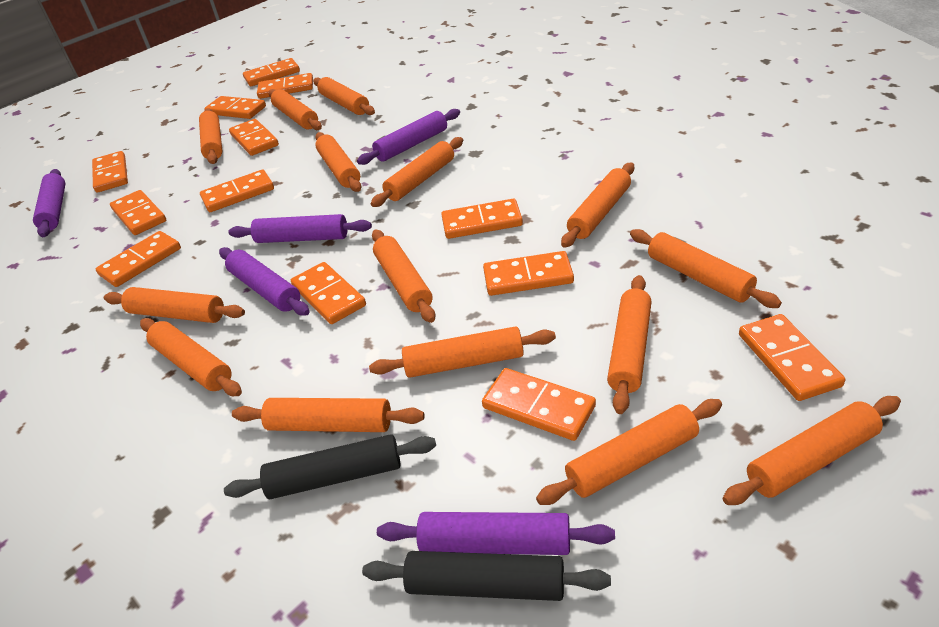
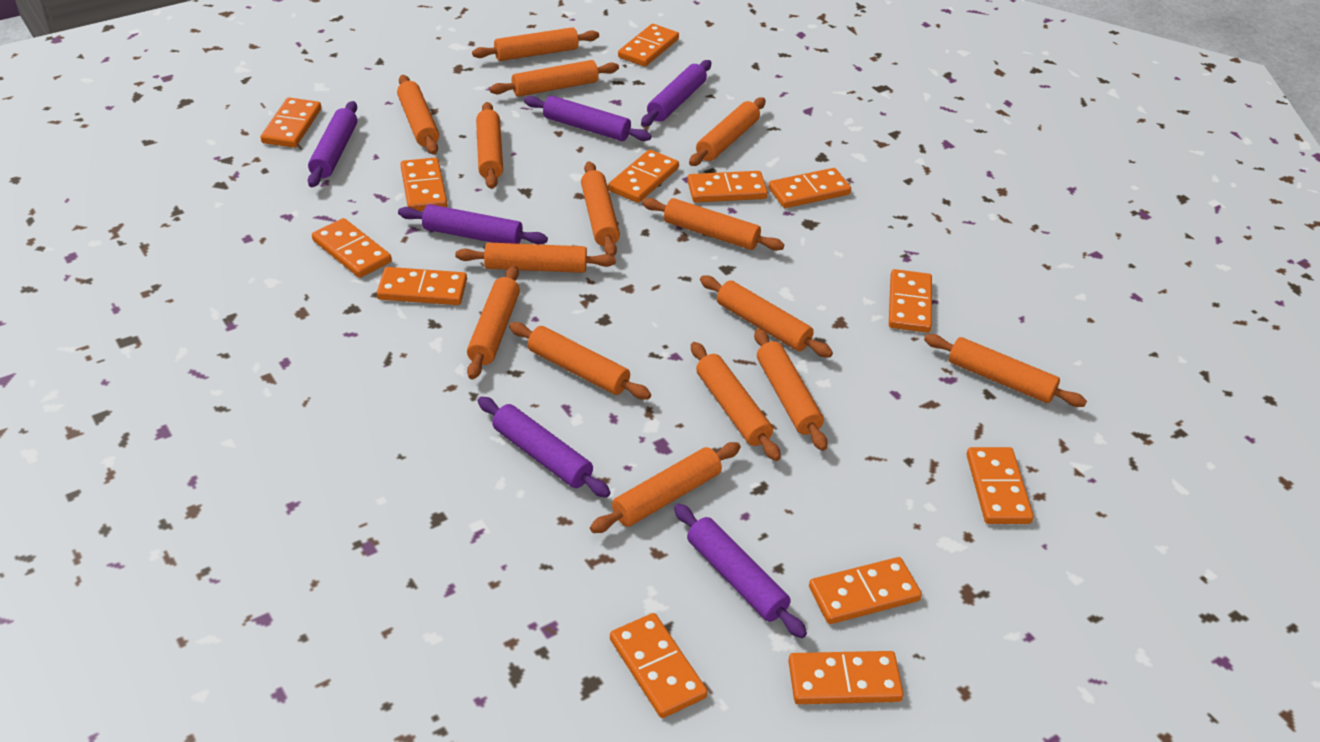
black rolling pin: [224,434,436,499] [362,551,611,601] = 2 -> none = 0
purple rolling pin: [33,169,65,237] [219,247,310,316] [228,214,372,243] [357,109,460,165] [377,512,615,555] = 5 -> [308,101,357,187] [398,204,548,245] [478,396,611,498] [524,96,651,141] [641,60,711,126] [674,504,807,638] = 6

